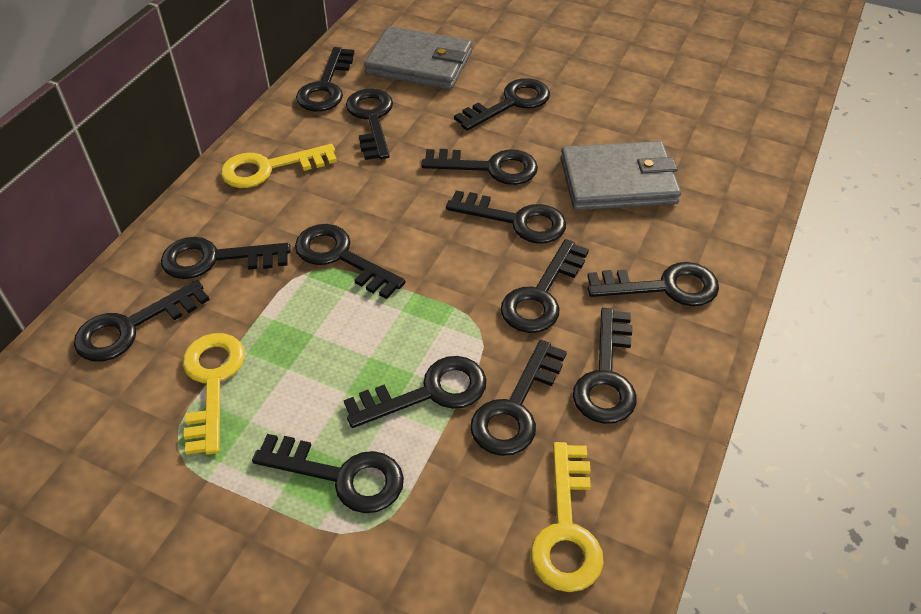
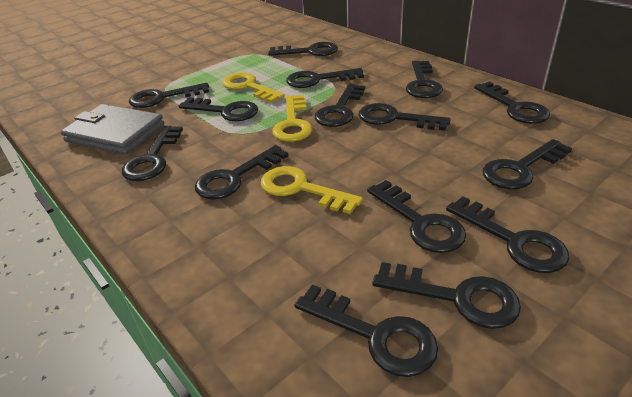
black key: [74,280,210,362] [161,237,291,279] [252,434,404,513] [295,224,406,299] [296,47,354,111] [344,356,487,428] [346,89,393,160] [422,149,538,185] [446,190,566,244] [454,78,550,131] [470,340,567,456] [501,239,589,333] [573,308,637,424] [587,262,719,306] = 14 -> [122,126,183,181] [129,83,209,108] [179,98,258,121] [195,145,288,199] [268,42,338,56] [286,68,364,88] [295,284,438,377] [315,84,365,127] [359,103,451,131] [367,180,466,253] [372,262,521,329] [406,61,443,98] [446,196,570,273] [474,82,550,124] [483,139,572,189] = 15
grey wallet: [364,26,472,90] [561,141,681,210] = 2 -> [61,104,164,155] = 1

